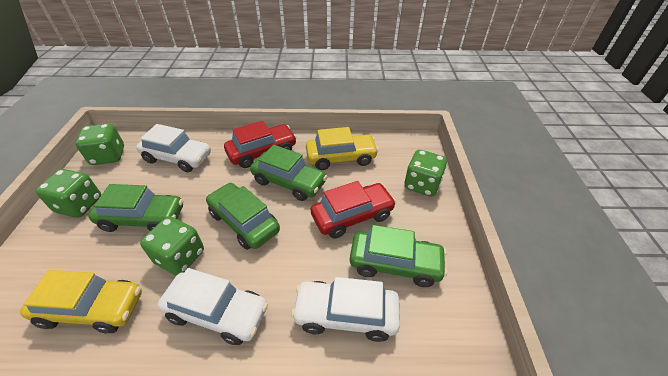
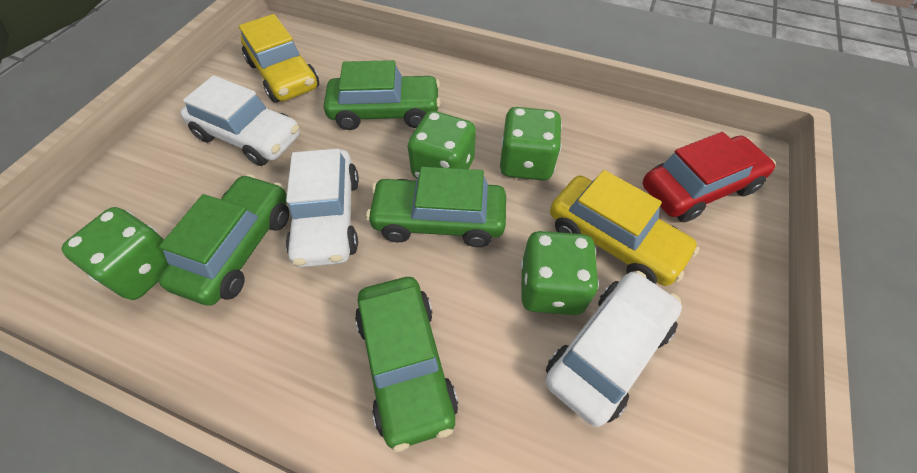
red car: [224,121,297,168] [311,181,396,238] = 2 -> [643,132,776,222] = 1

